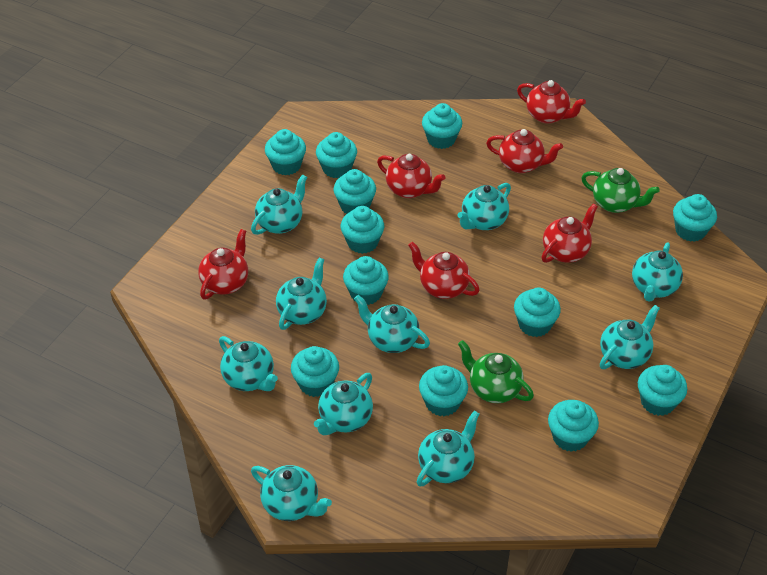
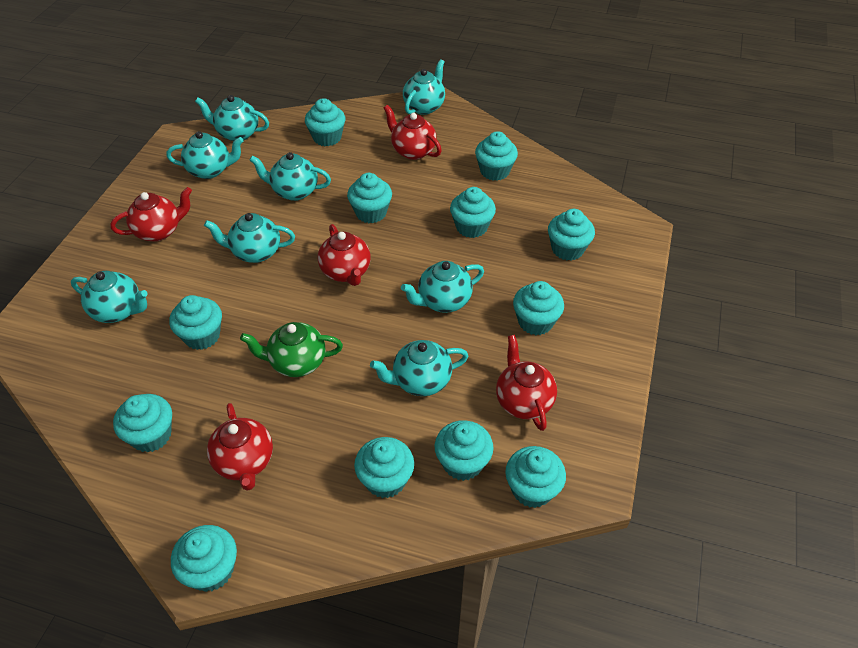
green teapot: [458,340,534,403] [581,168,660,213] = 2 -> [240,322,343,377] = 1
red teapot: [198,229,248,299] [377,154,445,198] [408,242,480,299] [486,129,563,173] [517,80,586,124] [542,204,598,263] = 6 -> [110,187,192,242] [207,403,273,491] [318,224,371,286] [384,105,442,160] [496,335,557,431] = 5
turquoise teapot: [219,336,278,391] [251,174,307,235] [251,465,332,521] [276,258,327,330] [314,373,373,435] [354,295,430,353] [417,411,479,487] [457,183,511,230] [600,305,660,369] [632,242,683,302] = 10 -> [71,271,148,323] [166,131,244,179] [195,95,269,141] [204,213,295,263] [250,152,331,201] [370,340,468,396] [401,261,484,313] [403,59,445,115] = 8

